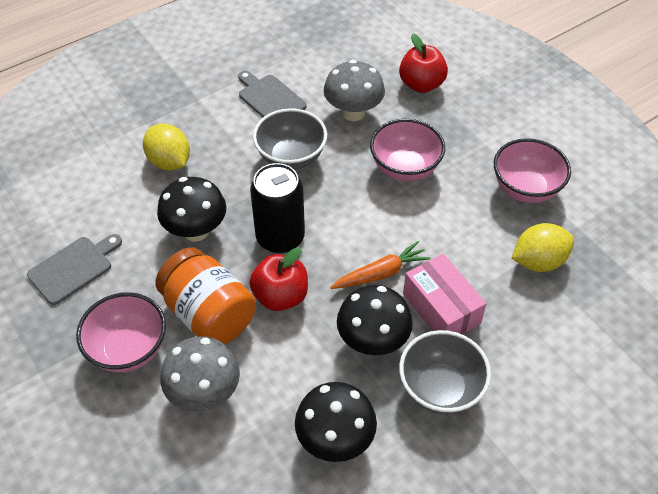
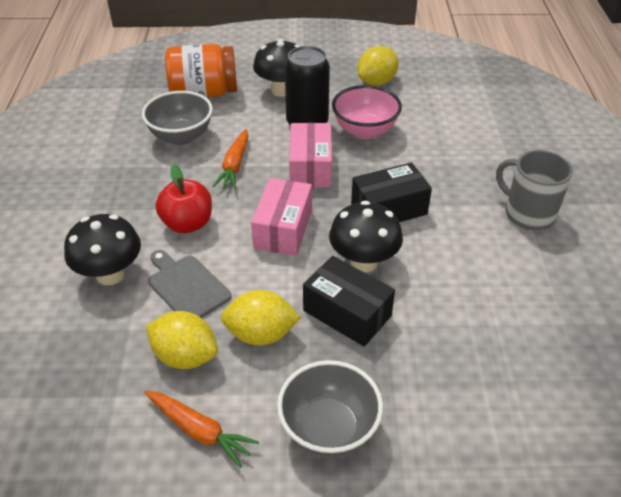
black box: none = 0 -> [303,256,395,347] [351,162,432,222] = 2
grey cutting board: [27,234,122,305] [238,71,307,117] = 2 -> [148,250,232,318] = 1
grey mug: none = 0 -> [496,150,573,230] = 1
grey mushroom: [160,336,240,412] [324,60,385,121] = 2 -> none = 0
orange carrot: [330,241,431,289] = 1 -> [144,390,259,468] [213,129,248,189] = 2
pink bowl: [76,292,166,372] [370,119,445,182] [494,138,571,203] = 3 -> [332,85,402,139] = 1
pink box: [403,254,487,335] = 1 -> [251,178,312,256] [289,123,332,188] = 2
red apple: [249,247,308,311] [399,33,448,93] = 2 -> [155,164,212,233] = 1
yellow lemon: [143,124,190,171] [512,223,574,272] = 2 -> [146,311,218,369] [221,290,301,346] [357,46,399,86] = 3

